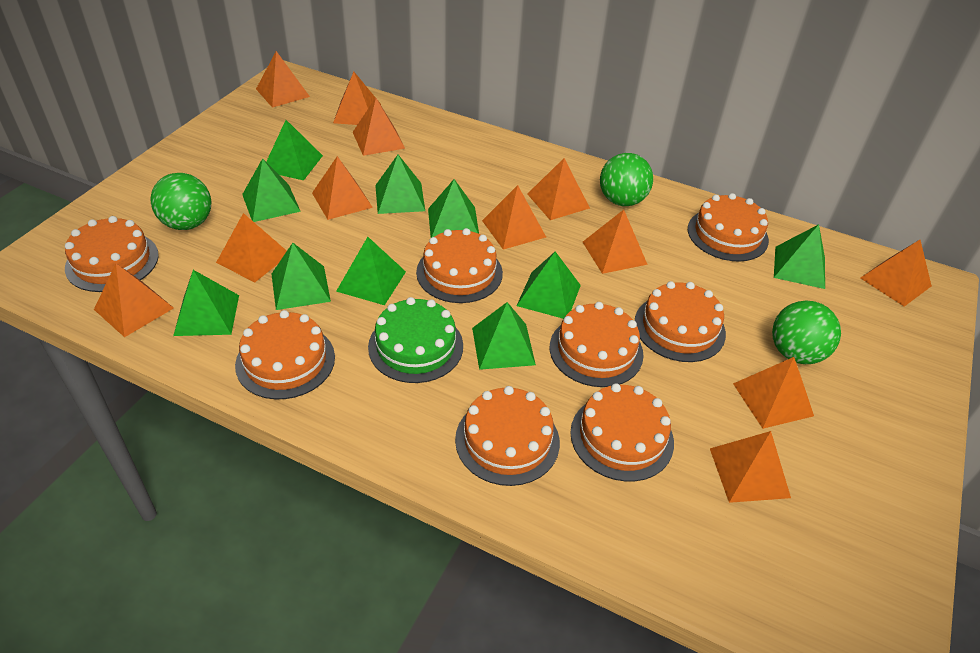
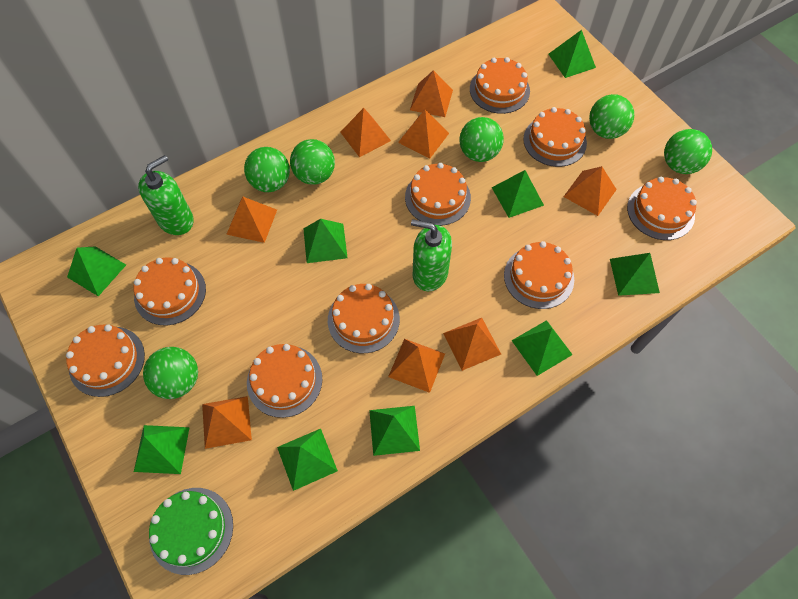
green ball: [150,173,211,230] [600,153,653,206] [772,301,841,364] = 3 -> [143,347,198,399] [244,147,290,192] [290,139,335,185] [459,117,504,162] [589,94,634,139] [664,129,712,174] = 6
green pyramid: [173,270,239,336] [242,158,301,222] [266,120,323,180] [271,243,331,310] [336,237,406,305] [375,155,425,214] [428,179,479,238] [472,302,536,370] [517,251,581,319] [774,224,825,289] = 10 -> [67,246,126,296] [134,425,190,474] [277,429,338,491] [303,219,348,263] [369,406,420,456] [492,170,544,218] [511,320,573,376] [548,30,596,78] [610,253,660,296] = 9
green soap dispenser: none = 0 -> [138,155,194,235] [411,219,452,291] = 2
orange cake: [65,216,159,292] [235,310,335,399] [416,228,503,303] [455,386,560,486] [550,302,644,387] [570,383,674,482] [635,281,726,362] [688,193,769,262] = 8 -> [66,324,145,397] [134,257,206,325] [247,344,322,418] [328,284,400,353] [405,163,471,226] [470,57,530,114] [504,241,574,309] [523,107,587,167] [627,177,697,240] = 9
orange pyramid: [94,263,174,337] [216,213,287,283] [256,51,310,108] [312,156,373,220] [333,72,381,125] [353,98,405,156] [482,185,546,250] [527,158,590,220] [583,210,648,274] [710,431,791,503] [733,357,814,429] [861,240,932,307] = 12 -> [202,396,252,449] [226,197,277,243] [340,108,391,157] [388,339,445,393] [398,109,449,158] [410,70,453,117] [443,318,501,371] [563,166,617,216] = 8

